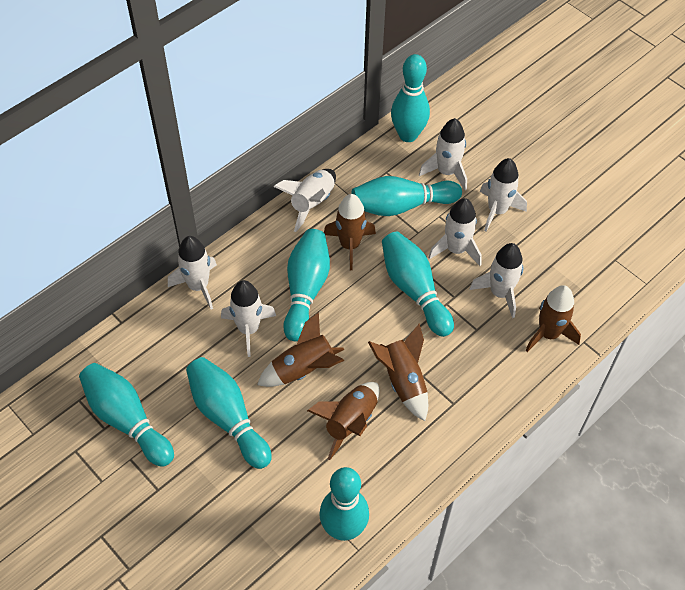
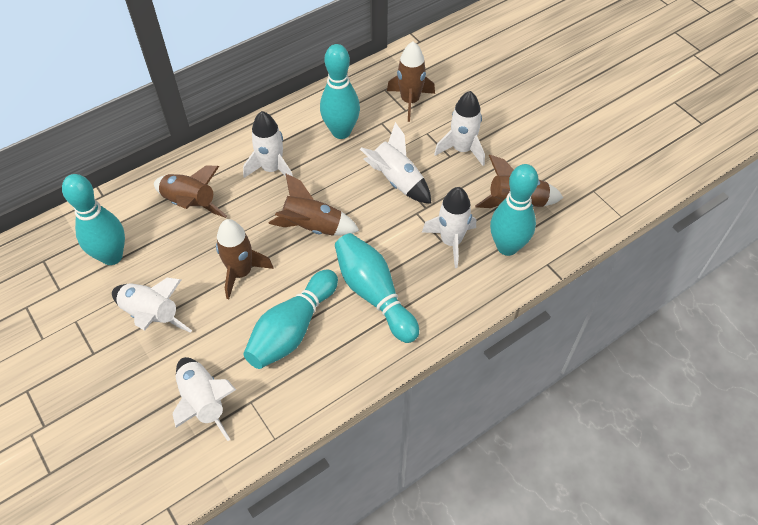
turquoise bowling pin: [79,363,174,467] [186,357,272,469] [283,229,330,341] [319,467,369,541] [351,176,462,216] [382,231,454,337] [391,54,430,142] = 7 -> [62,174,125,265] [243,269,338,369] [320,44,360,139] [335,233,419,343] [490,164,538,256] = 5
white rocket: [168,236,217,309] [221,280,276,357] [274,169,336,232] [419,118,467,190] [428,198,482,266] [469,243,524,318] [480,158,527,232] = 7 -> [112,278,192,333] [173,357,236,441] [243,111,293,178] [360,122,431,204] [422,187,476,268] [434,91,485,166] = 6

